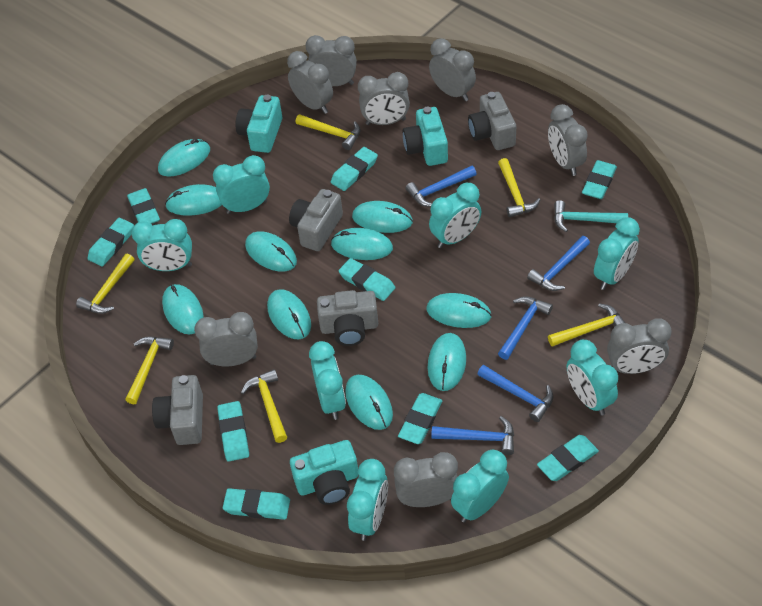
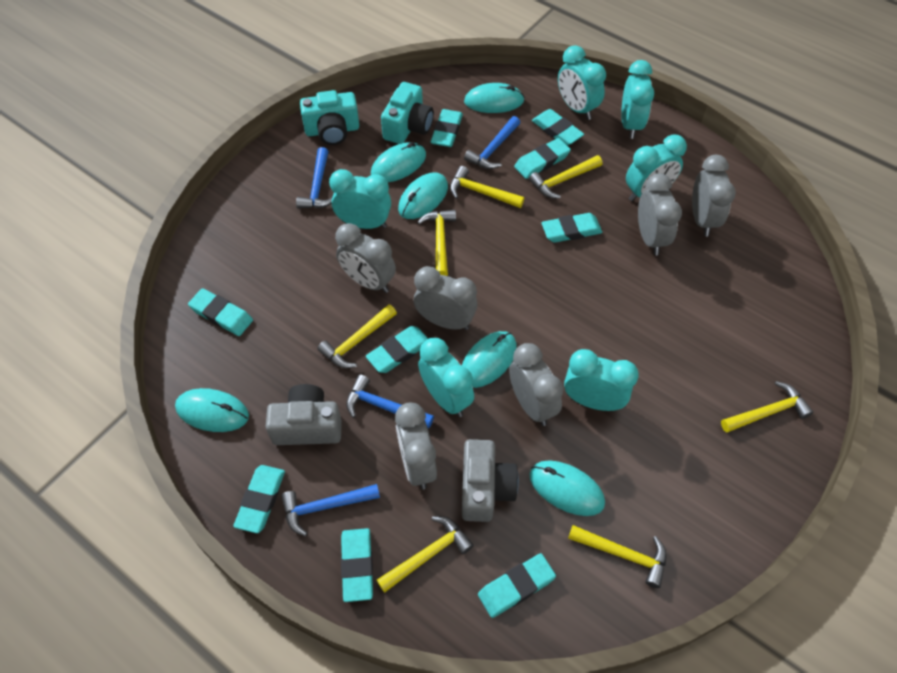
blue hammer: [405,165,477,207] [431,416,514,455] [477,365,554,422] [498,296,553,360] [527,236,590,291] = 5 -> [281,484,380,536] [296,147,332,209] [346,374,434,428] [464,116,520,169] = 4
grey camera: [152,375,203,445] [289,189,343,251] [317,290,378,346] [468,92,516,150] = 4 -> [265,384,342,445] [462,439,519,522] = 2
grey clock: [194,312,258,366] [287,51,333,114] [306,35,357,86] [358,72,410,125] [394,452,458,507] [429,38,476,101] [548,104,588,176] [607,318,672,374] = 8 -> [335,223,396,293] [395,403,437,489] [414,266,477,330] [509,343,563,426] [638,173,682,255] [692,155,736,236] = 6
turquoise camera: [235,94,282,153] [290,440,359,505] [403,106,448,166] = 3 -> [300,90,359,145] [381,82,434,144] = 2
turquoise clock: [131,219,192,271] [213,155,270,214] [309,341,346,420] [347,459,388,541] [429,183,481,248] [451,450,509,523] [567,340,618,416] [594,217,640,290] = 8 -> [329,169,391,229] [418,338,474,417] [558,45,606,120] [564,349,639,411] [621,60,654,139] [626,134,687,201] = 6
turquoise hammer: [554,200,628,232] = 1 -> none = 0
turquoise mouse: [158,139,210,177] [162,284,204,334] [165,184,222,216] [245,231,297,272] [267,289,311,339] [331,228,393,260] [345,375,393,430] [352,201,413,233] [426,293,492,328] [428,333,466,391] = 10 -> [175,388,249,432] [371,142,426,182] [398,173,448,219] [462,331,517,388] [464,83,525,113] [529,460,605,516] = 6
yellow hammer: [76,254,134,314] [125,337,174,404] [241,369,287,443] [296,114,361,150] [498,158,540,218] [548,303,625,347] = 6 -> [317,304,397,368] [376,516,474,593] [417,210,456,276] [450,166,524,208] [529,155,603,199] [568,525,666,588] [721,381,813,433] = 7

